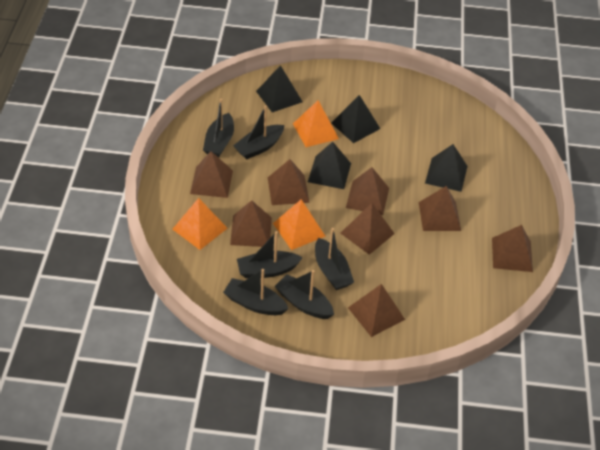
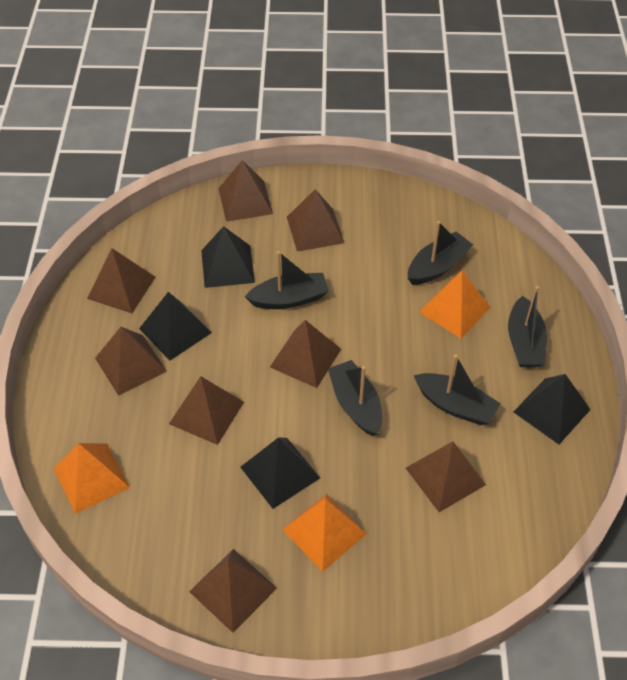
black boat: [203,99,234,158] [223,269,289,315] [233,105,284,160] [237,231,303,278] [275,270,334,319] [315,228,354,290] = 6 -> [245,251,329,309] [328,360,382,436] [408,221,473,285] [414,354,501,425] [508,286,547,367] = 5

